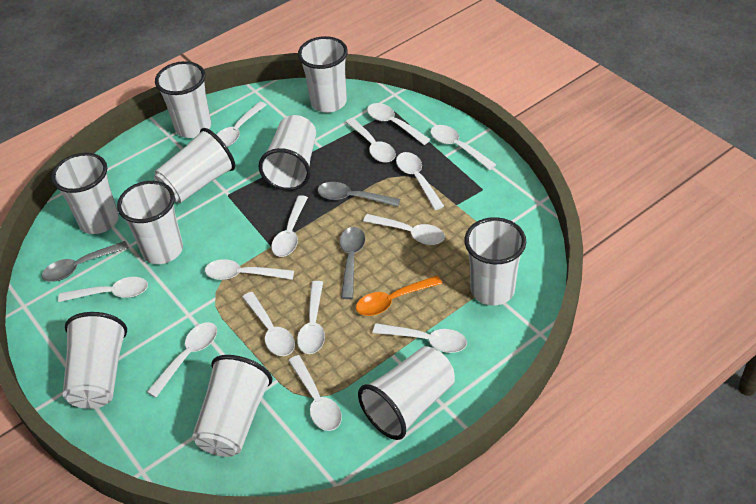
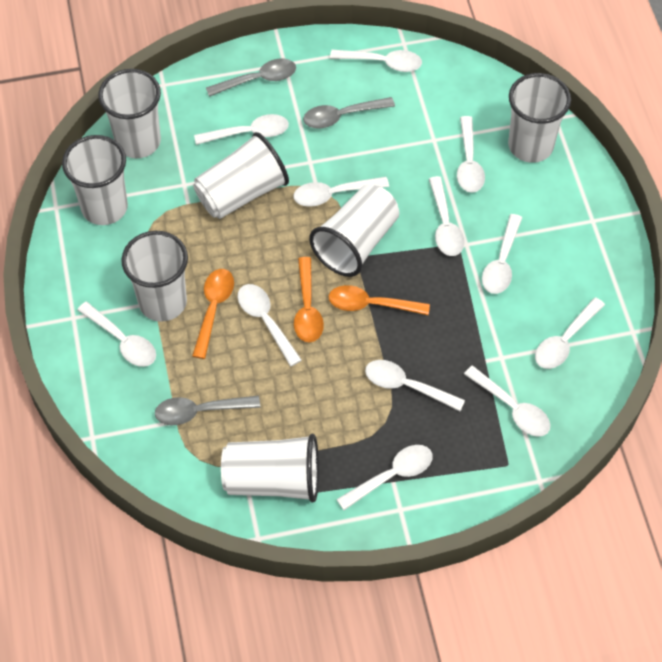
orange spoon: [356,275,442,316] = 1 -> [192,269,234,359] [294,257,324,343] [329,285,430,315] = 3
white cup: [51,153,119,234] [63,312,127,409] [117,181,183,264] [154,128,235,203] [155,61,211,138] [192,355,272,457] [259,115,316,191] [298,36,348,113] [358,346,455,440] [464,217,526,306] = 10 -> [62,135,128,225] [98,69,161,158] [121,231,188,322] [193,132,289,219] [221,434,319,503] [309,184,399,277] [508,73,571,163] = 7
white spoon: [58,277,148,302] [147,322,217,397] [205,259,294,280] [217,101,267,147] [242,292,295,356] [271,195,308,257] [288,355,342,431] [297,281,325,354] [346,118,396,162] [363,214,445,245] [367,103,431,145] [373,323,467,353] [396,152,444,210] [430,125,497,170] = 14 -> [77,302,156,367] [194,114,289,145] [237,284,302,367] [293,177,389,207] [330,50,422,72] [336,445,433,510] [365,360,465,411] [429,176,465,256] [457,116,485,193] [464,366,550,437] [482,214,522,294] [535,297,605,369] = 12

